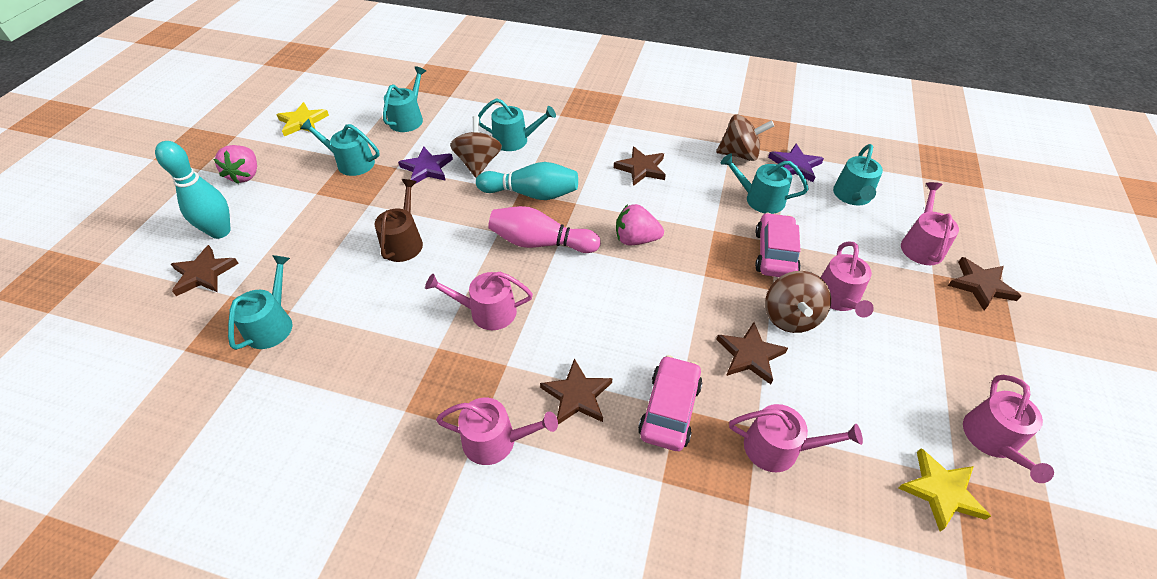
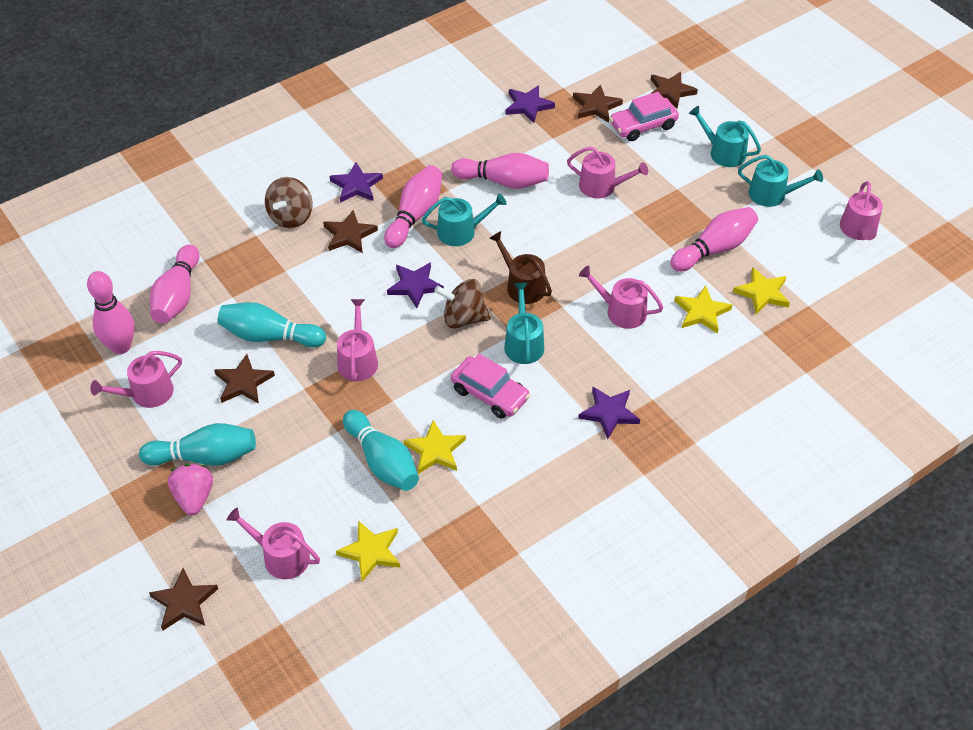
brown spinning top: [450,116,502,178] [716,114,774,161] [765,271,831,333] = 3 -> [265,177,313,229] [434,279,491,328] = 2
pink bowling pin: [488,206,601,253] = 1 -> [87,271,135,354] [150,244,199,323] [384,165,442,248] [451,153,549,189] [670,207,758,272] = 5
pink strawberry: [214,145,257,184] [616,204,664,245] = 2 -> [168,464,213,515] = 1
purple star: [398,147,453,184] [768,144,824,182] = 2 -> [330,162,383,203] [387,262,444,308] [506,85,555,123] [578,387,640,439] = 4
turquoise bowling pin: [155,141,231,239] [476,162,578,200] = 2 -> [139,423,256,466] [217,302,326,348] [343,410,419,491] = 3
turquoise watering can: [228,255,292,350] [300,119,380,176] [383,66,426,132] [478,98,556,151] [721,153,809,214] [833,144,883,205] = 6 -> [422,193,507,246] [504,283,544,364] [689,106,761,167] [738,155,823,207] = 4
yellow star: [277,102,329,136] [898,448,991,532] = 2 -> [336,521,400,582] [404,420,466,474] [674,286,733,334] [733,267,790,314] = 4

